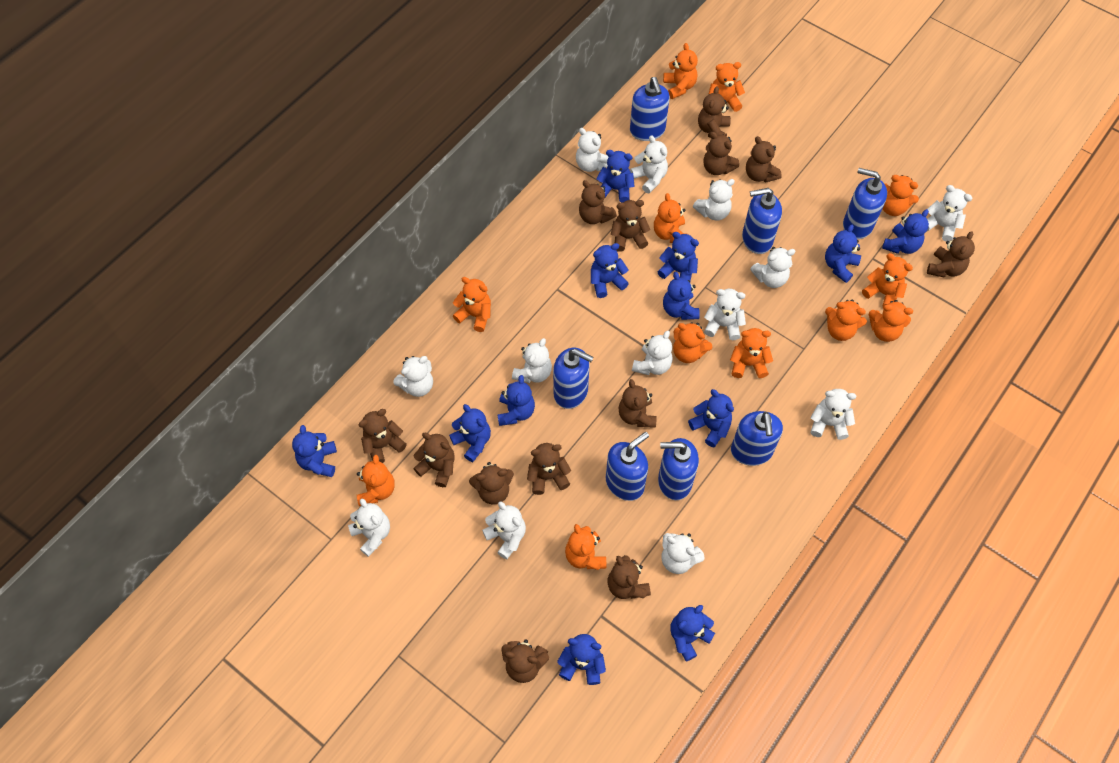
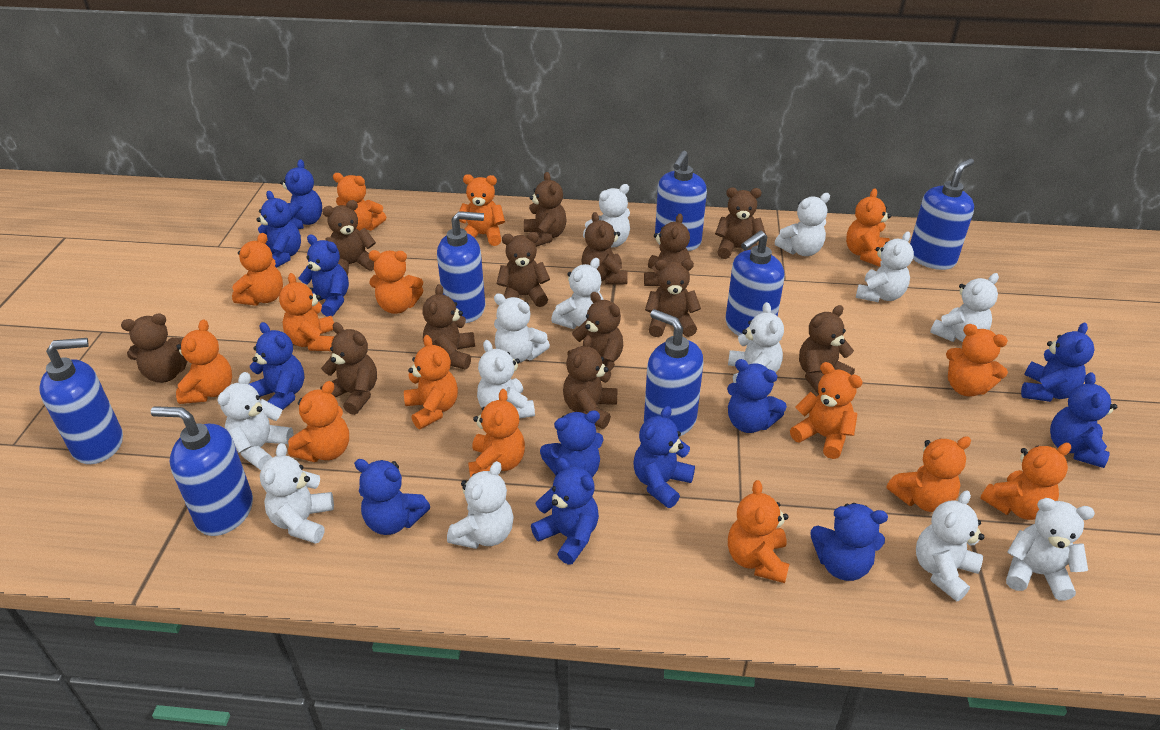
orange teddy bear: [357,455,395,506] [453,277,491,332] [565,524,606,570] [654,193,685,243] [663,43,698,99] [673,322,712,363] [708,62,745,112] [730,328,773,378] [825,300,867,341] [862,253,913,307] [868,300,913,342] [883,175,919,216] = 12 -> [176,320,232,404] [232,233,283,306] [279,273,335,351] [288,381,349,462] [333,173,386,231] [369,250,423,314] [404,335,458,429] [459,174,505,246] [468,389,525,478] [728,480,789,583] [790,362,863,459] [846,188,891,267] [887,436,971,512] [946,324,1008,397] [980,443,1071,520] = 15

